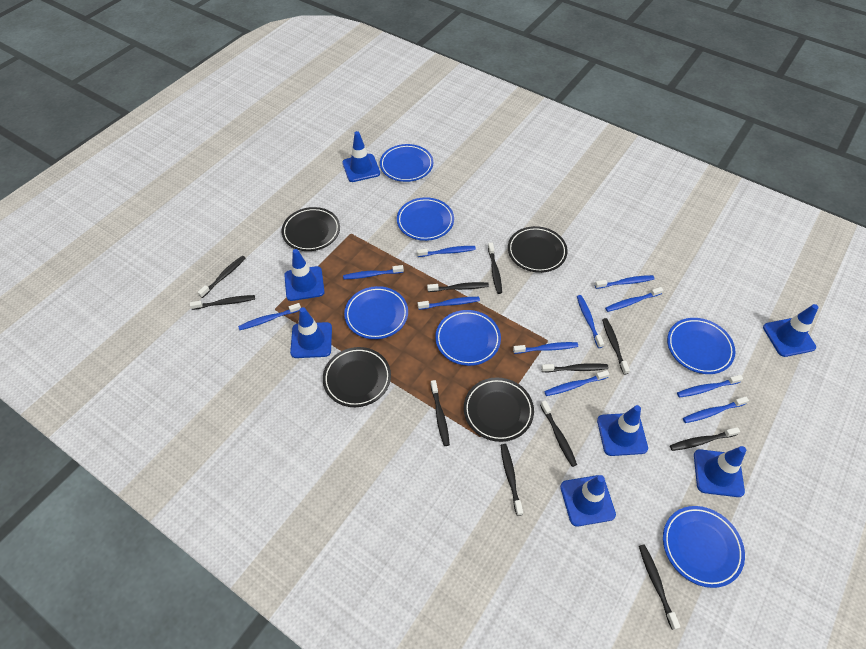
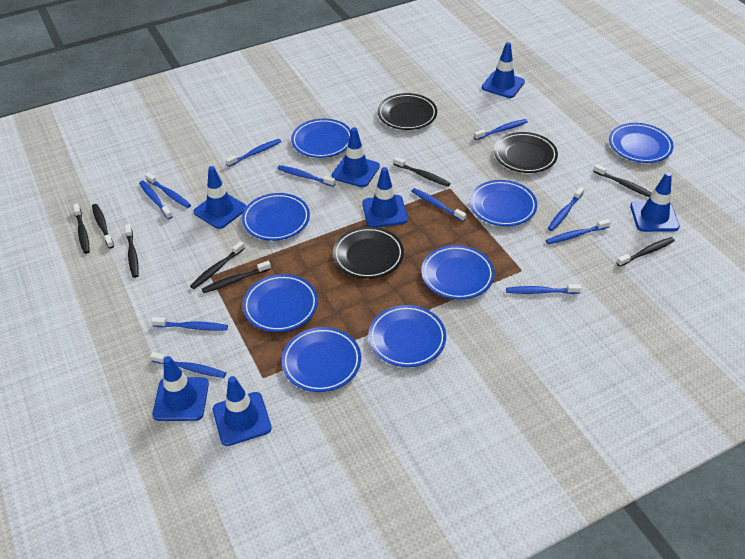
black plate: [281,207,340,251] [323,347,391,407] [464,378,534,442] [508,226,568,273] = 4 -> [333,227,404,279] [378,93,437,130] [494,132,558,173] = 3
black toothbrush: [190,295,255,310] [198,256,246,298] [427,282,489,292] [431,380,450,446] [488,243,502,294] [501,444,523,516] [540,400,577,467] [541,363,609,372] [602,318,630,375] [639,544,680,630] [670,427,740,451] = 11 -> [73,204,90,254] [92,204,114,249] [125,224,139,278] [190,241,245,289] [202,261,271,293] [394,157,451,187] [593,164,652,197] [617,237,675,267] = 8
blue plate: [344,286,408,339] [380,144,433,182] [397,197,454,241] [435,310,501,366] [663,506,745,588] [667,318,736,374] = 6 -> [242,193,310,241] [243,274,318,332] [281,327,361,392] [291,119,351,158] [368,305,446,367] [421,245,494,300] [469,180,537,226] [609,123,674,163] = 8

